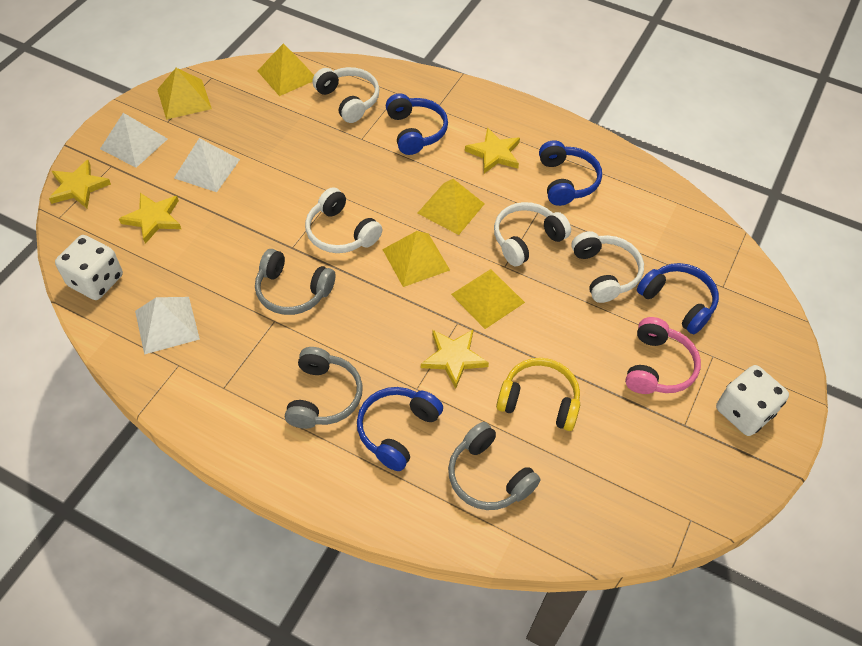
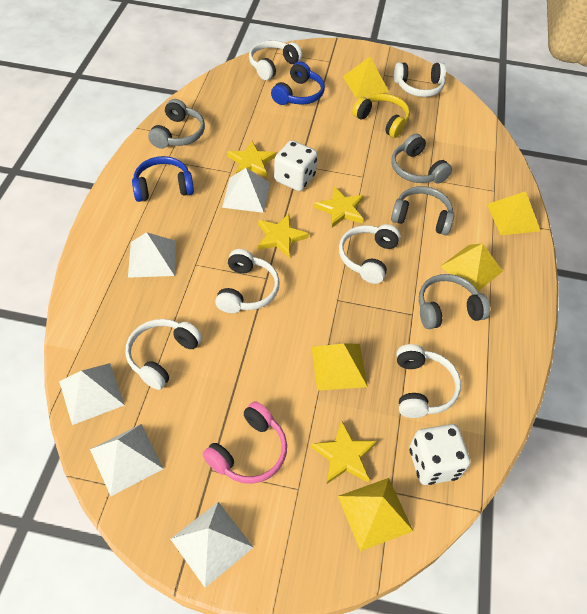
blue headphones: [357,387,443,471] [386,93,448,155] [539,140,602,206] [637,263,719,334] = 4 -> [132,156,194,202] [271,61,325,105] = 2
grey headphones: [255,249,335,315] [285,347,363,429] [448,422,540,510] = 3 -> [148,99,205,149] [391,134,452,184] [391,186,454,235] [419,274,490,329] = 4
white headphones: [305,187,382,253] [312,67,379,123] [494,202,571,266] [571,231,644,303] = 4 -> [125,319,202,390] [215,249,280,313] [249,40,302,80] [339,224,401,284] [394,62,446,97] [397,344,461,418] = 6
white pyramid: [100,113,168,168] [135,297,200,354] [174,138,240,192] = 3 -> [59,363,125,425] [90,424,164,496] [128,232,176,278] [171,502,254,588] [222,168,270,213] = 5

